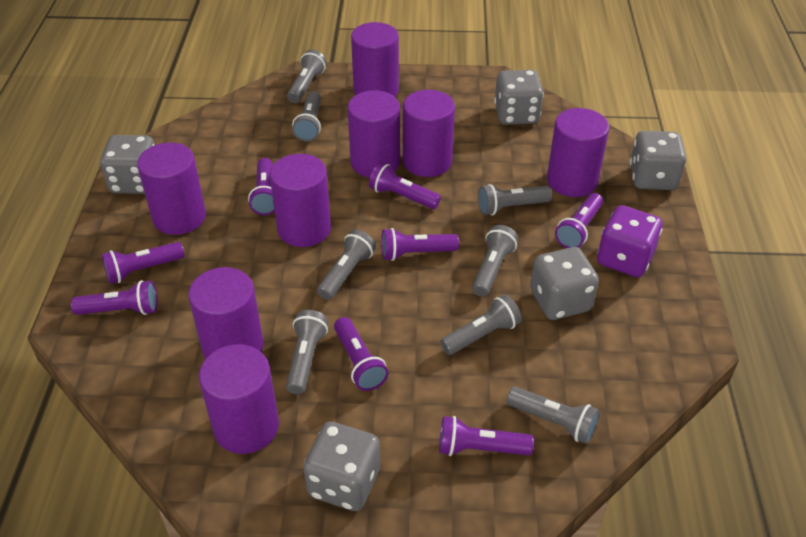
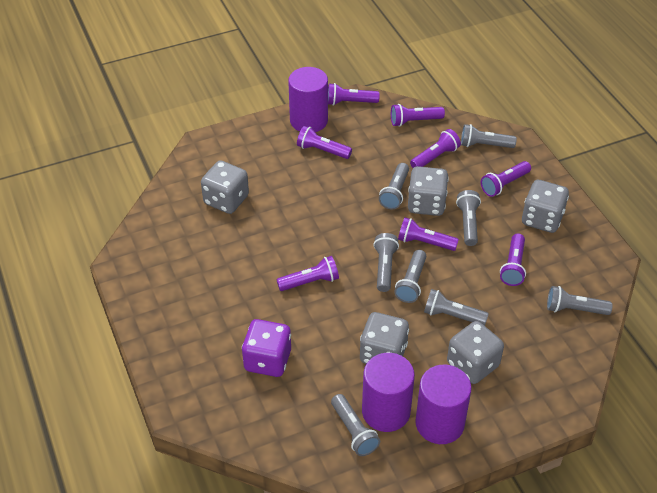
purple cylinder: [137,142,206,235] [188,267,264,359] [199,344,279,454] [270,154,331,247] [348,90,400,178] [351,22,399,97] [403,90,455,177] [547,108,609,197] = 8 -> [288,67,328,132] [362,353,415,432] [415,365,472,444] = 3

